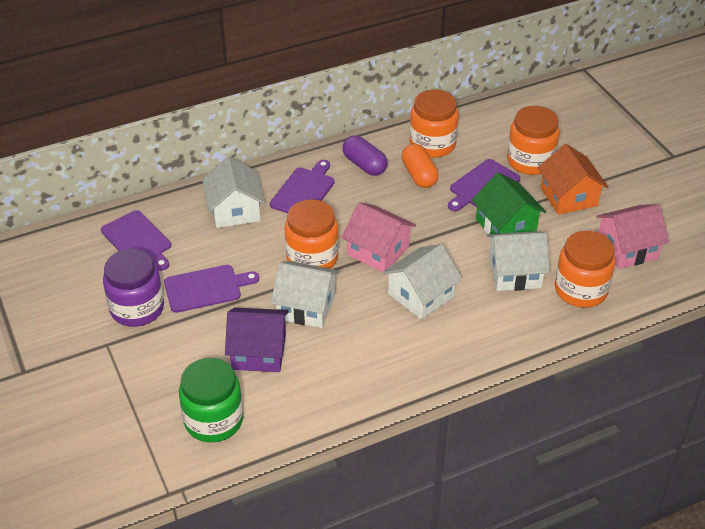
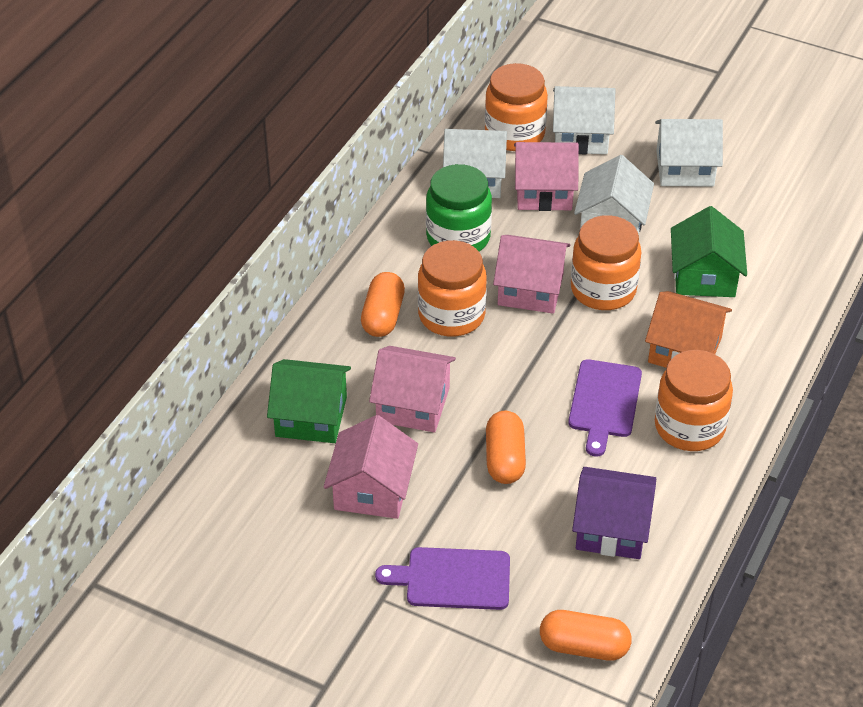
green house: [472,173,546,234] = 1 -> [267,359,351,443] [671,206,747,297] = 2
orange capsule: [402,144,438,188] = 1 -> [361,272,405,337] [486,411,526,484] [540,610,632,661] = 3
pink house: [342,202,416,272] [596,204,669,269] = 2 -> [324,415,418,519] [369,346,456,432] [493,235,570,314] [514,142,579,211] = 4
purple capsule: [342,136,388,176] = 1 -> none = 0
purple cutting board: [101,210,171,271] [164,265,259,313] [270,160,335,213] [448,159,520,211] = 4 -> [375,547,510,610] [568,359,642,456] = 2
purple jar: [103,249,164,327] = 1 -> none = 0

